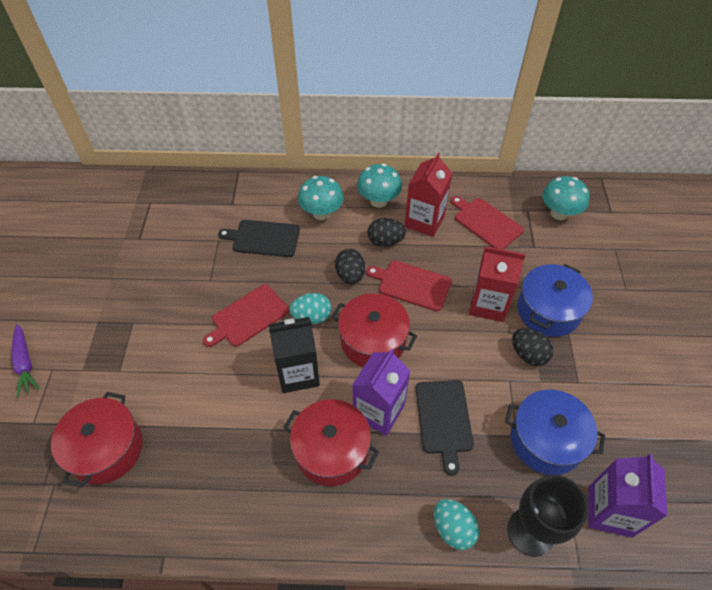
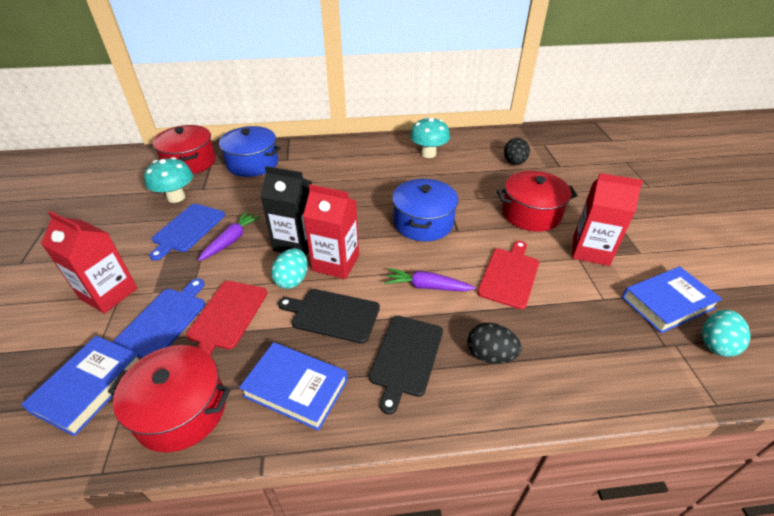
black egg: [335,249,365,284] [368,218,406,247] [512,328,553,366] = 3 -> [467,323,522,364] [504,138,530,165] = 2
black goblet: [507,475,588,557] = 1 -> none = 0
blue book: none = 0 -> [21,336,139,436] [239,342,348,431] [622,266,722,333] = 3
blue cutting board: none = 0 -> [113,279,205,359] [149,204,225,261] = 2
purple carrot: [11,324,40,398] = 1 -> [198,211,261,261] [385,268,475,291] = 2
purple carton: [352,349,410,436] [588,454,667,538] = 2 -> none = 0
red carton: [405,153,452,237] [469,246,526,322] = 2 -> [41,211,138,314] [303,184,359,279] [572,173,643,266] = 3
red cutting board: [203,284,289,347] [366,260,452,311] [451,196,524,250] = 3 -> [186,281,267,355] [477,241,539,309] = 2
turquoise mushroom: [298,176,343,220] [357,164,402,208] [542,176,590,220] = 3 -> [144,157,193,203] [410,117,450,158] = 2

